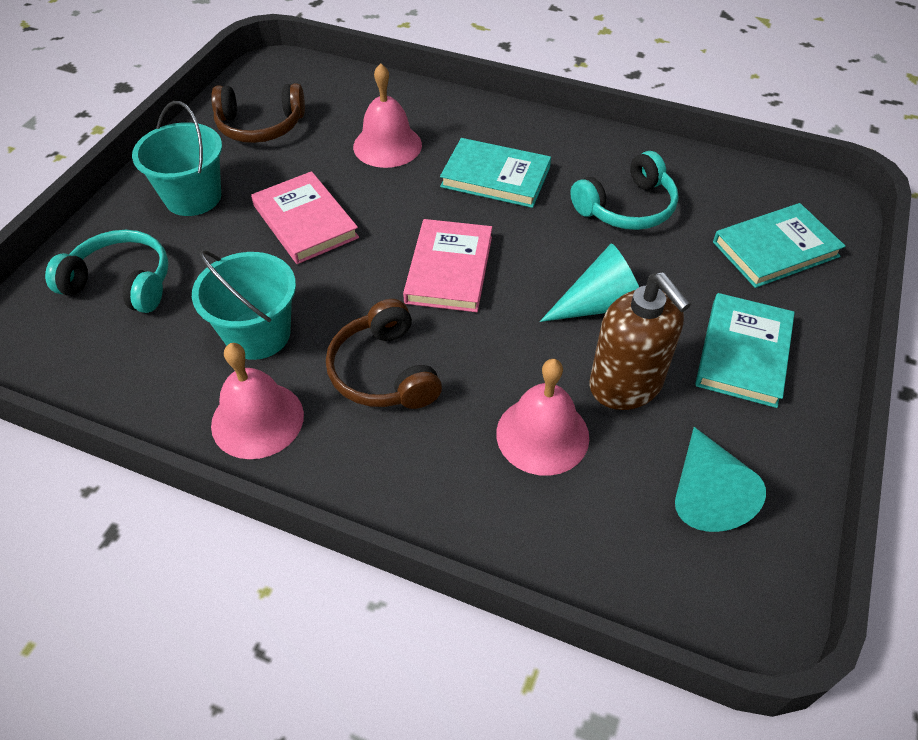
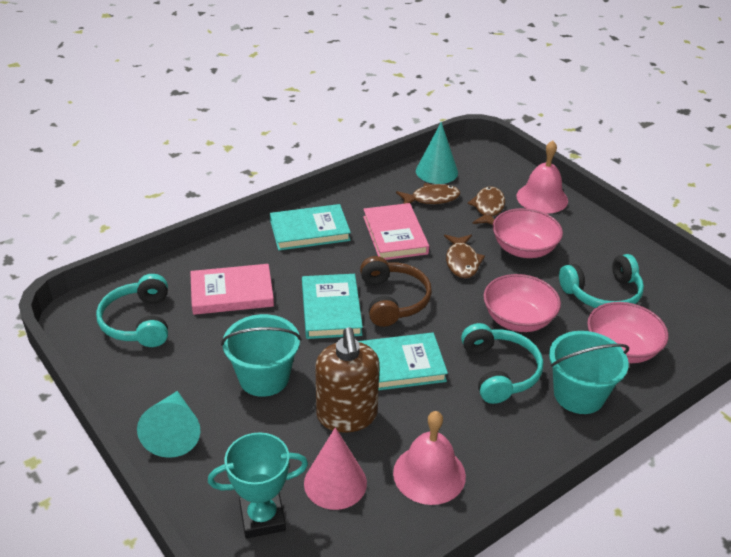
brown fish: none = 0 -> [396,183,460,204] [444,235,485,278] [468,187,505,225] = 3
brown headphones: [211,83,305,143] [326,299,442,409] = 2 -> [360,256,432,327] = 1
pink bell: [211,343,304,459] [353,63,422,168] [496,359,589,476] = 3 -> [393,411,466,505] [516,140,568,214] = 2
pink bowl: none = 0 -> [483,274,561,332] [493,208,563,258] [587,302,669,363] = 3
pink cone: none = 0 -> [304,427,367,510] = 1
turquoise headphones: [45,230,169,313] [570,151,679,230] = 2 -> [96,274,168,347] [461,323,543,404] [559,254,644,308] = 3
turquoise trophy: none = 0 -> [208,432,308,539] = 1

